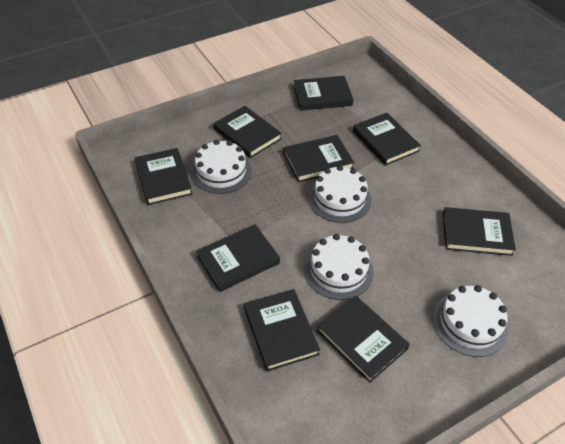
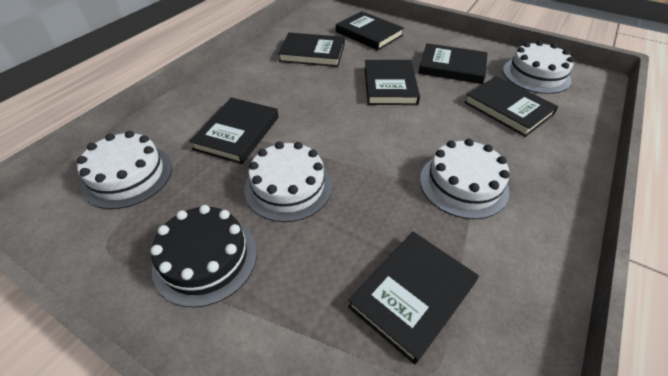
black book: [134,148,192,205] [196,224,280,292] [214,106,282,158] [244,289,320,371] [283,135,354,182] [294,76,353,111] [317,295,410,383] [353,113,421,166] [443,207,516,256] = 9 -> [189,98,279,164] [278,33,345,67] [336,11,404,50] [348,231,479,365] [365,60,420,105] [418,43,488,84] [464,76,559,137] = 7
black cake: none = 0 -> [150,205,257,307] = 1

